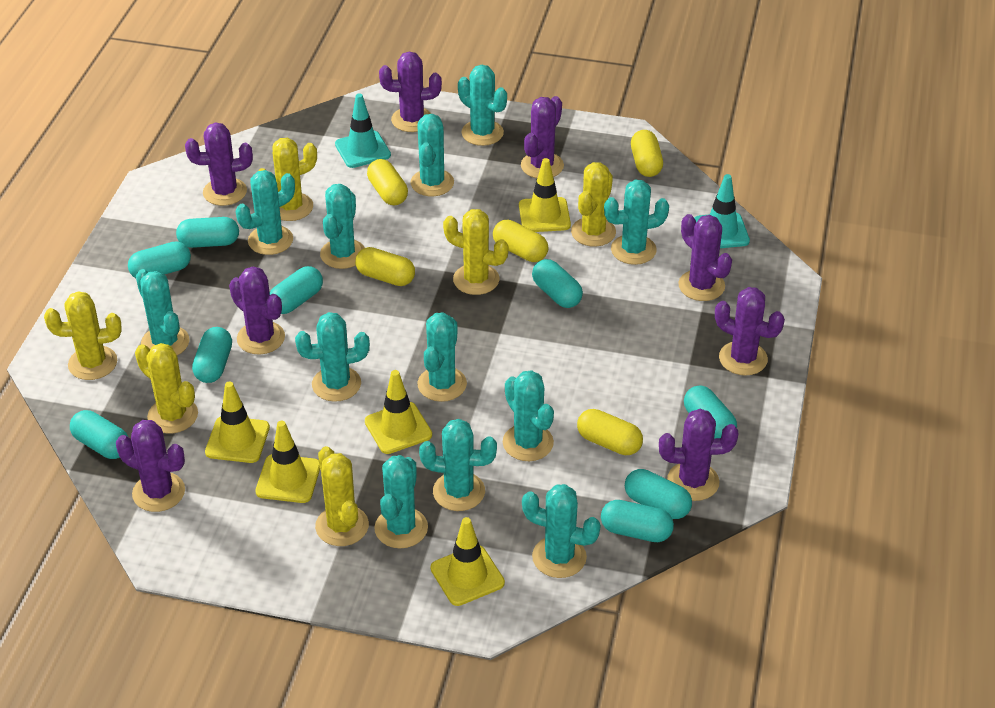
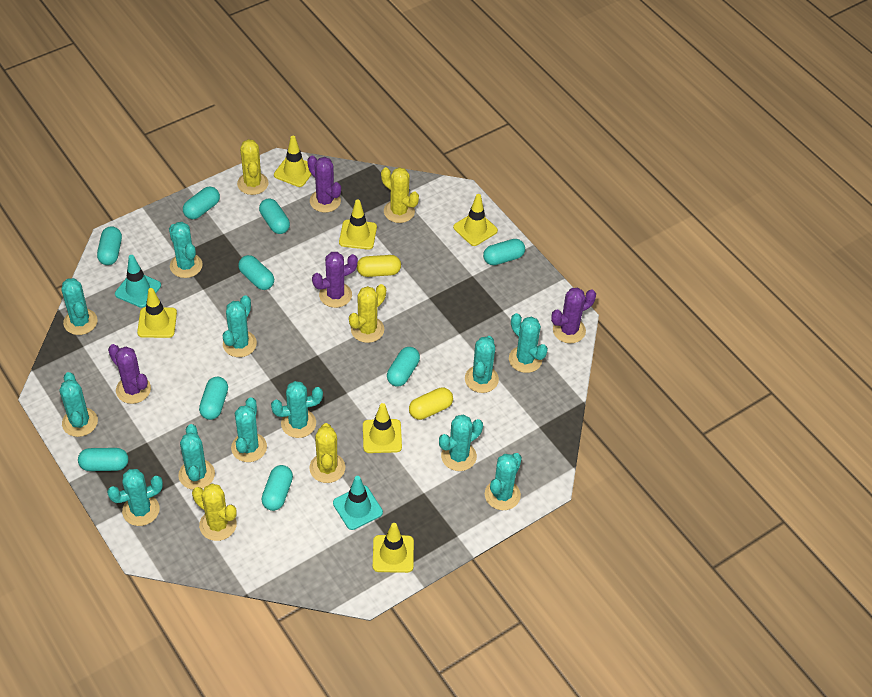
purple cactus: [116,420,185,512] [185,122,253,206] [229,266,285,355] [379,52,442,132] [521,96,564,178] [659,409,738,501] [678,214,732,301] [715,287,785,376] = 8 -> [108,344,151,404] [307,156,341,213] [312,252,358,308] [551,288,596,343] = 4
yellow cactus: [44,291,122,380] [135,343,198,434] [258,138,317,221] [315,446,369,546] [443,209,509,295] [571,162,616,247] = 6 -> [192,484,237,541] [237,139,268,195] [309,423,345,483] [349,284,386,343] [381,167,419,223] = 5
yellow capsule: [355,247,415,286] [367,159,408,206] [493,220,548,262] [577,409,643,455] [631,130,663,177] = 5 -> [357,255,401,277] [409,387,453,420] = 2
yellow traffic cone: [205,382,270,463] [255,421,320,503] [365,370,432,454] [430,517,505,606] [519,158,571,232] = 5 -> [137,288,177,338] [274,136,312,187] [339,200,377,250] [363,403,402,453] [373,523,414,573] [453,194,498,246] = 6

